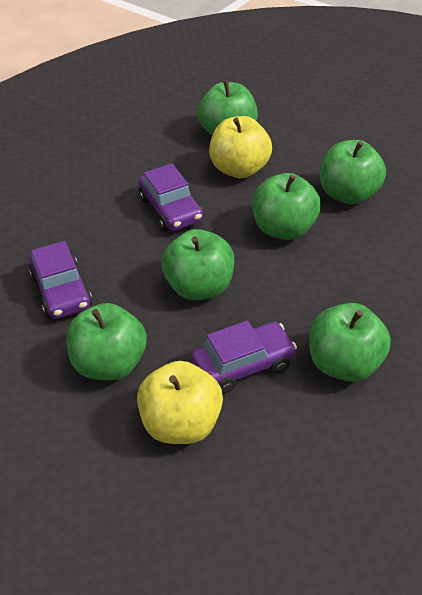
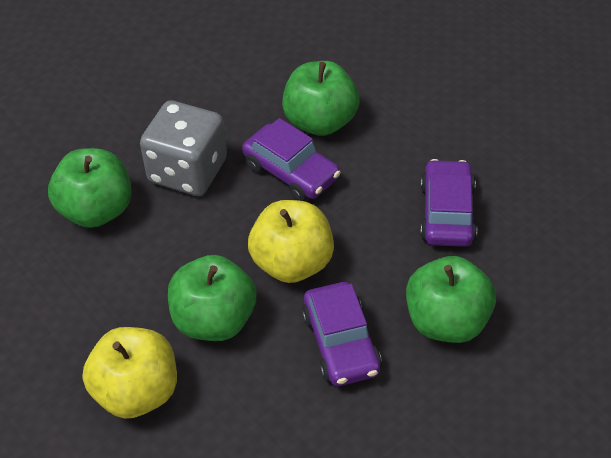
green apple: [67,303,147,381] [161,229,234,300] [198,80,258,135] [252,173,321,240] [309,303,391,382] [320,140,386,204] = 6 -> [48,148,132,228] [168,255,256,341] [282,61,359,136] [406,256,496,343] = 4
grey dice: none = 0 -> [140,100,227,196] = 1

